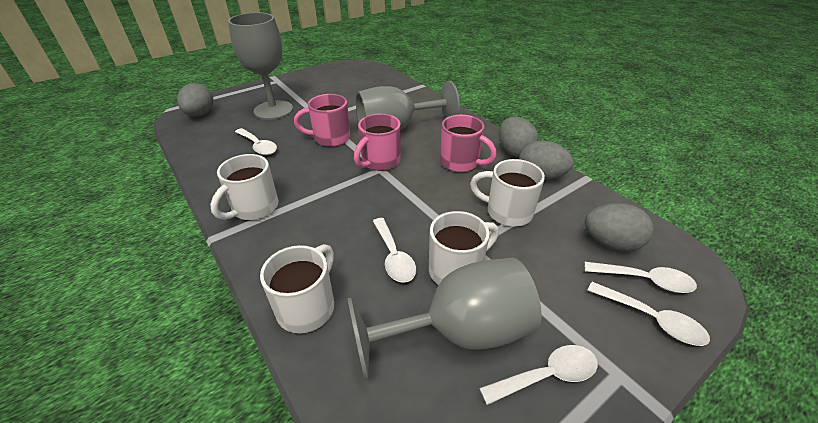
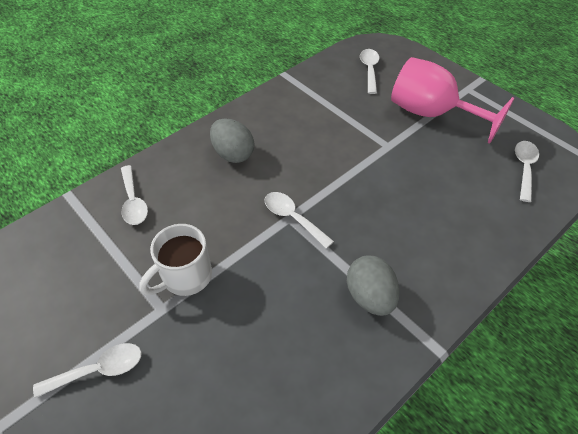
grey egg: [177,83,213,117] [499,117,538,157] [519,141,573,180] [585,203,654,251] = 4 -> [210,118,254,163] [347,255,400,316] = 2
grey goblet: [228,13,293,120] [348,258,542,380] [356,81,460,130] = 3 -> none = 0
pink goblet: none = 0 -> [391,57,514,144] = 1
pink mug: [294,94,350,147] [354,114,401,171] [440,115,497,172] = 3 -> none = 0
white mug: [210,154,278,220] [260,244,334,333] [429,211,499,285] [470,159,545,227] = 4 -> [139,224,212,296] = 1

